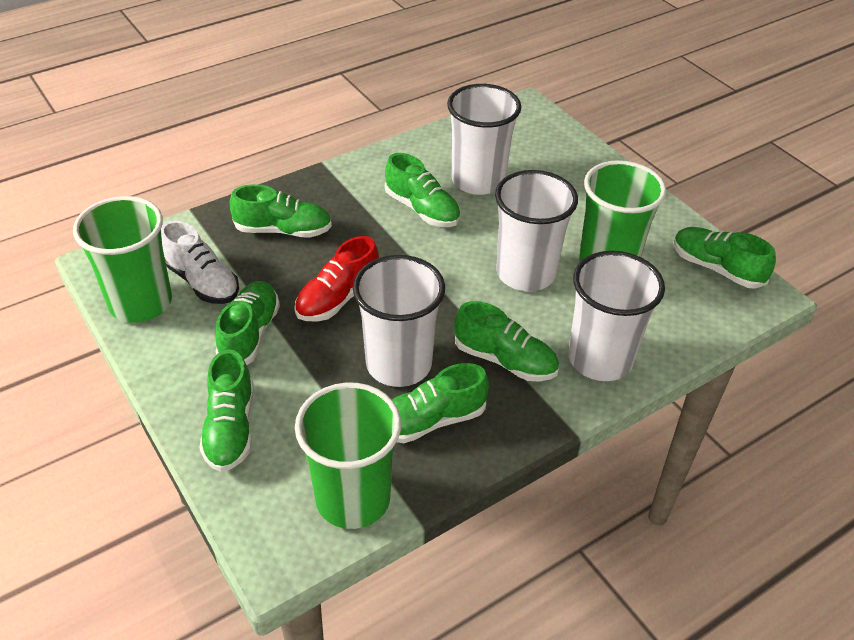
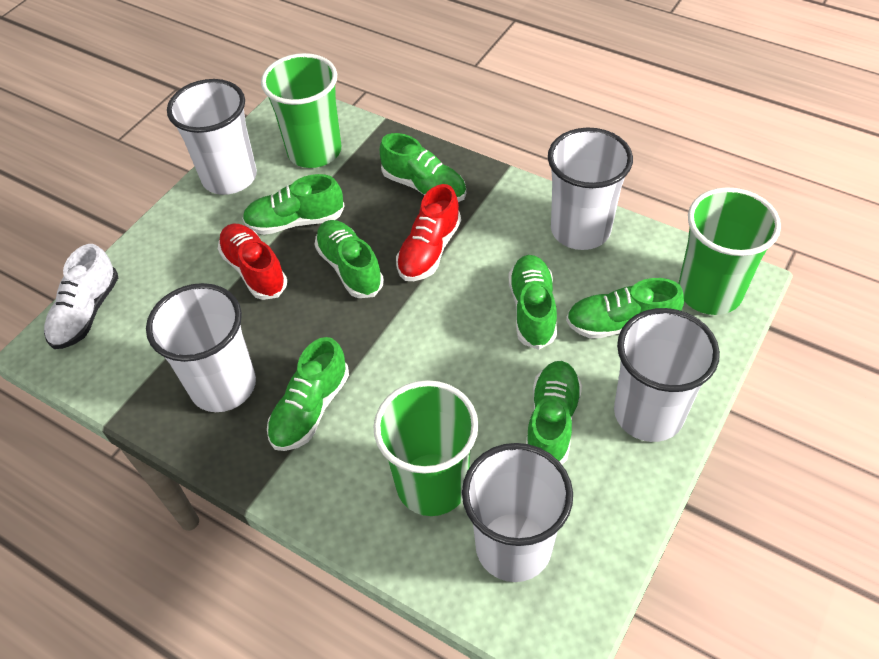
red shoe: [294,236,379,322] = 1 -> [218,224,287,300] [396,184,461,281] = 2
white cup: [353,255,445,387] [447,84,521,195] [495,170,578,291] [568,251,665,381] = 4 -> [146,283,256,412] [167,79,257,195] [462,443,573,582] [548,127,633,250] [614,308,720,442] = 5

